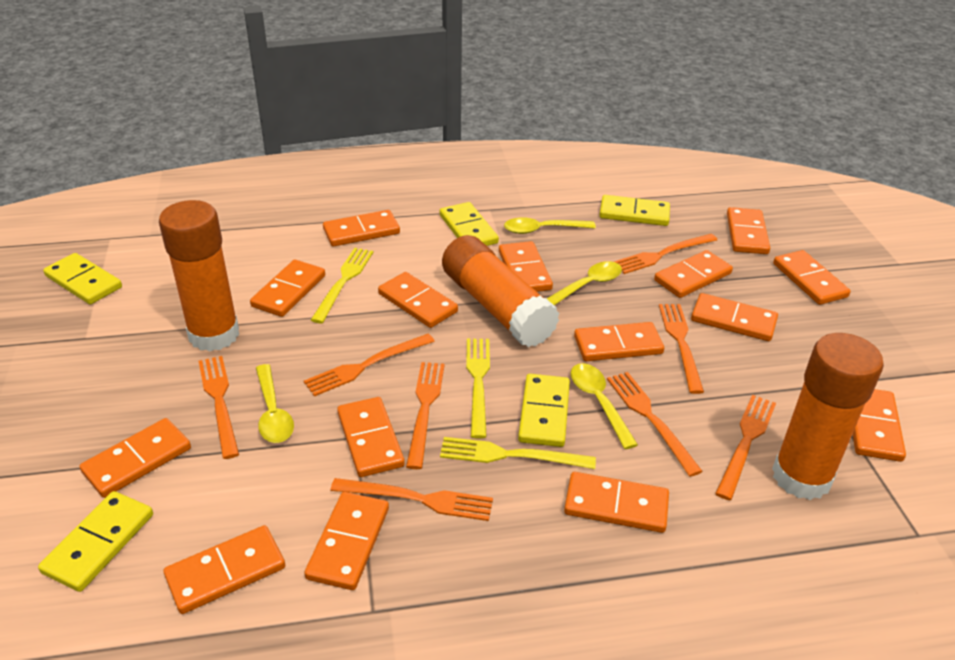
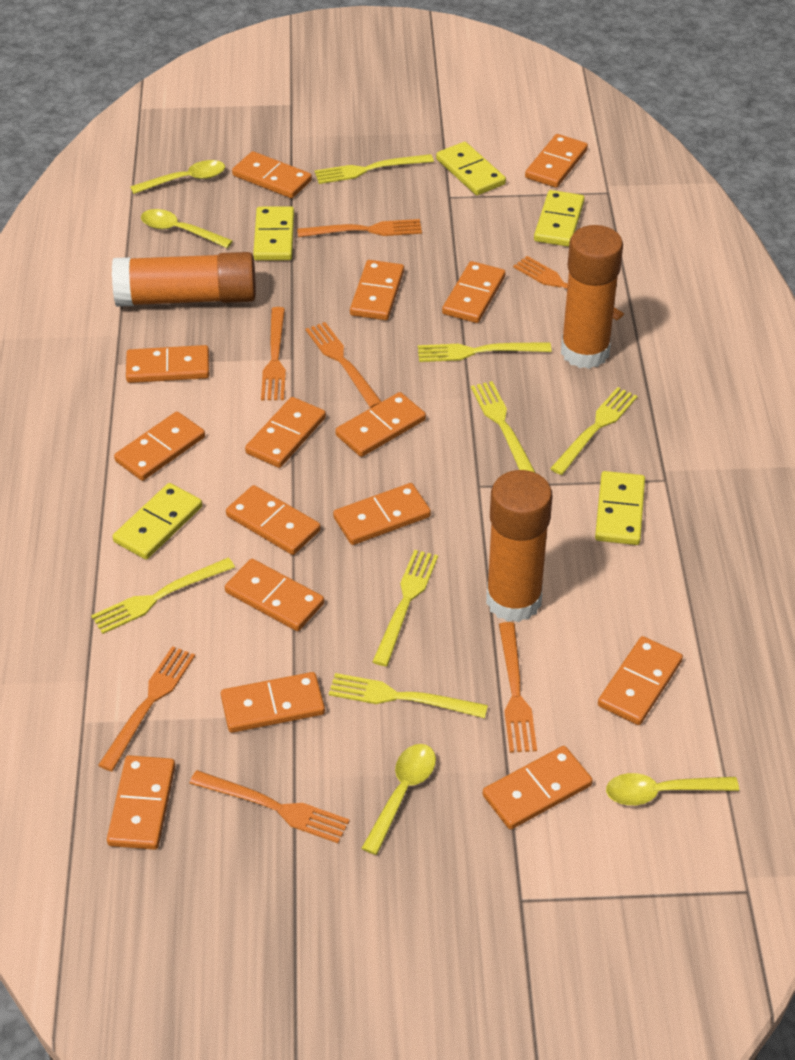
orange fork: [199,356,239,459] [304,334,435,396] [330,478,493,521] [406,362,445,469] [607,372,703,477] [614,234,717,274] [659,304,704,394] [715,395,776,500] = 8 -> [98,646,195,771] [189,770,350,843] [261,307,286,400] [297,219,422,237] [305,322,382,408] [499,622,537,753] [513,256,624,320] = 7
yellow fork: [311,248,373,323] [440,437,596,469] [466,339,490,439] = 3 -> [91,557,235,634] [315,154,434,184] [329,673,488,718] [372,550,438,666] [418,342,551,362] [471,381,536,473] [550,387,638,475] = 7

